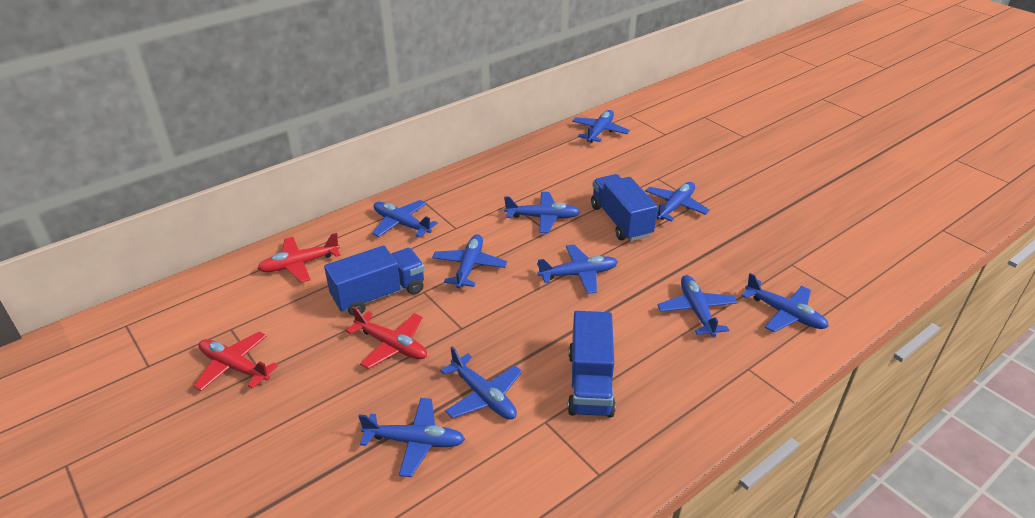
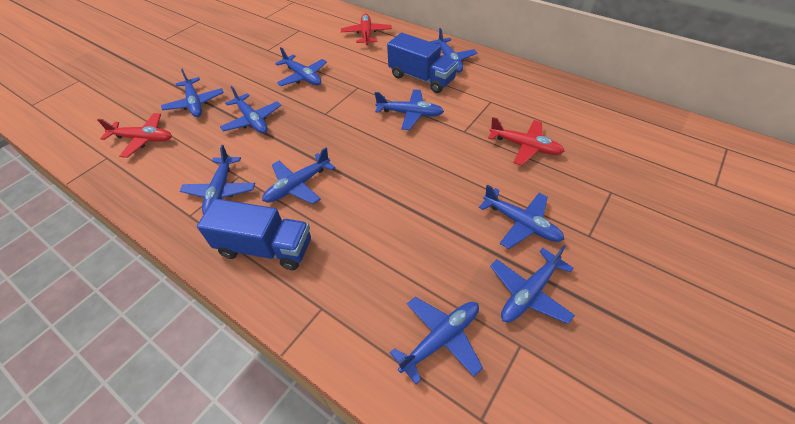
blue truck: [324,245,425,316] [568,311,616,417] [591,174,658,241] = 3 -> [197,199,311,270] [387,33,458,93] = 2

